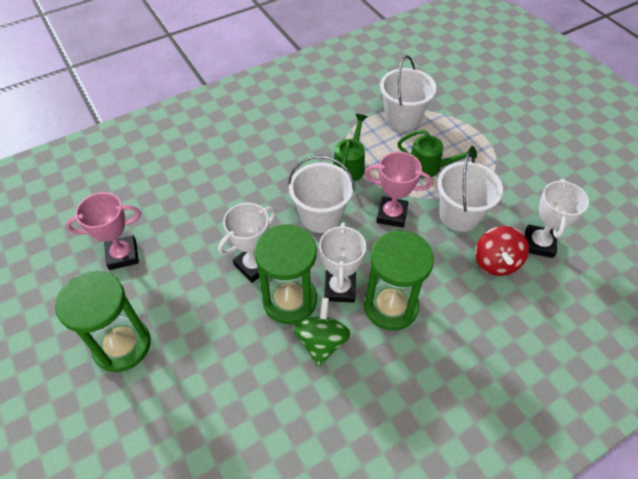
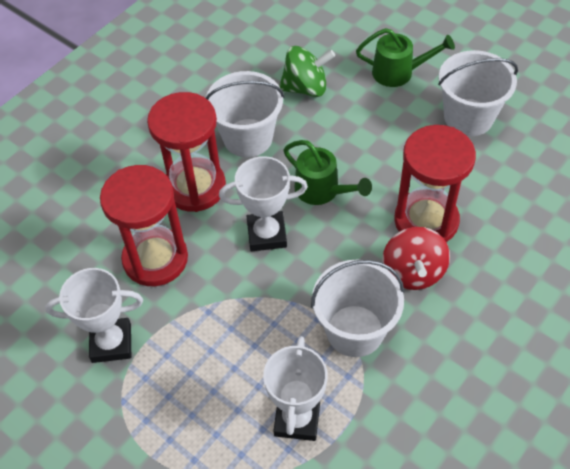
green hourglass: [55,271,151,372] [254,224,317,324] [364,231,434,330] = 3 -> none = 0
pink trophy: [66,192,141,270] [365,152,433,228] = 2 -> none = 0
red hourglass: none = 0 -> [100,165,188,286] [147,92,226,212] [394,125,476,242] = 3

